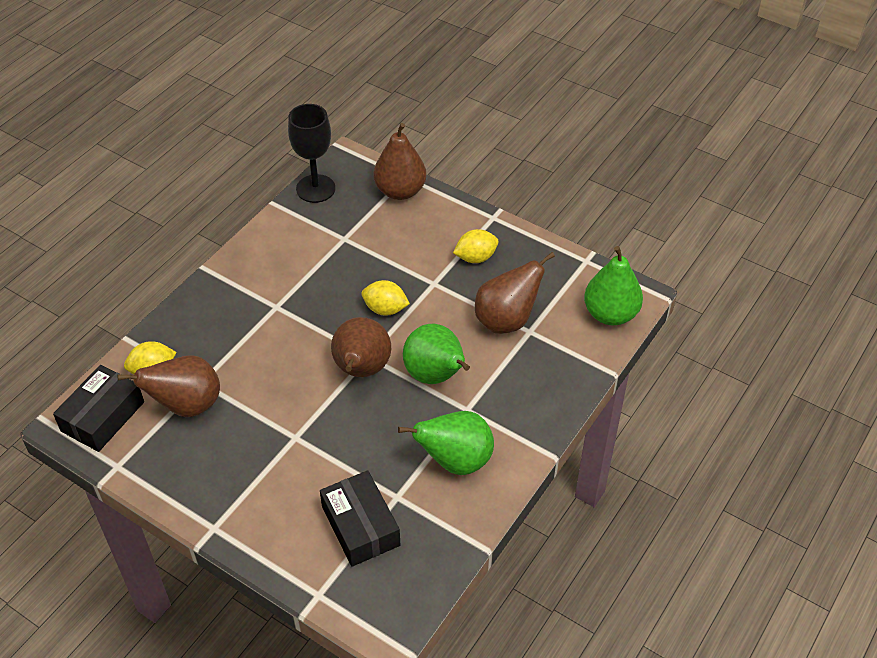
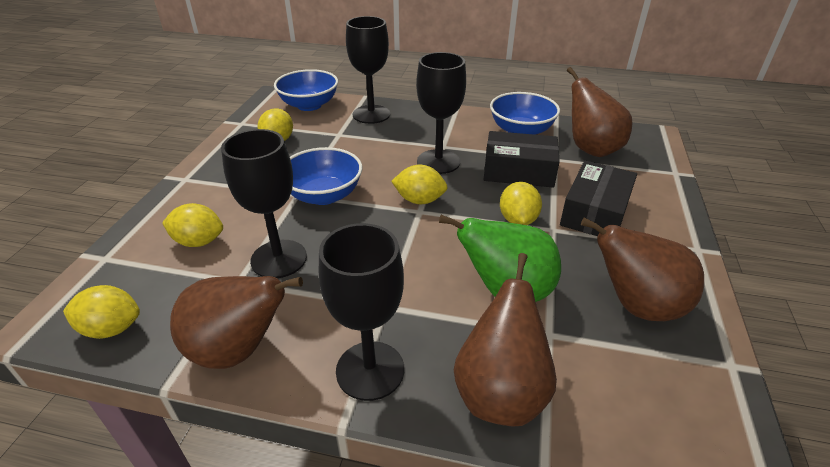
black goblet: [288,104,335,203] = 1 -> [221,129,307,278] [319,223,404,401] [346,16,390,124] [416,52,466,174] = 4
blue bowl: none = 0 -> [274,69,338,111] [290,147,362,205] [490,92,560,135] = 3
green pear: [398,411,494,475] [403,324,470,384] [584,246,643,325] = 3 -> [439,215,561,302] = 1
yellow lemon: [124,341,177,374] [362,280,410,316] [453,229,499,263] = 3 -> [63,285,140,339] [162,203,223,247] [258,108,293,141] [391,165,448,204] [500,182,542,225] = 5

